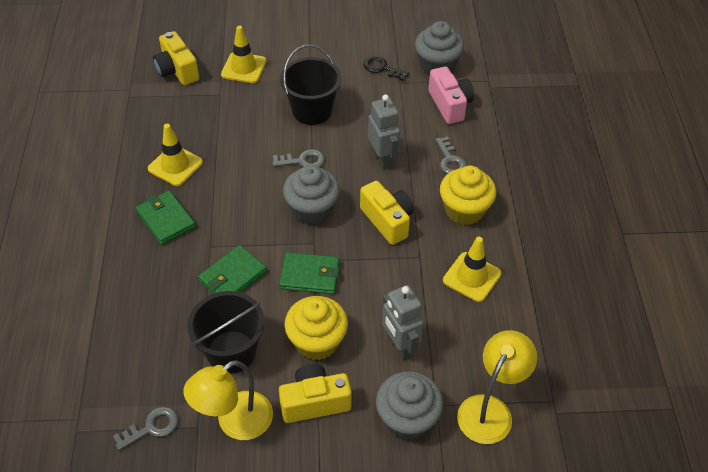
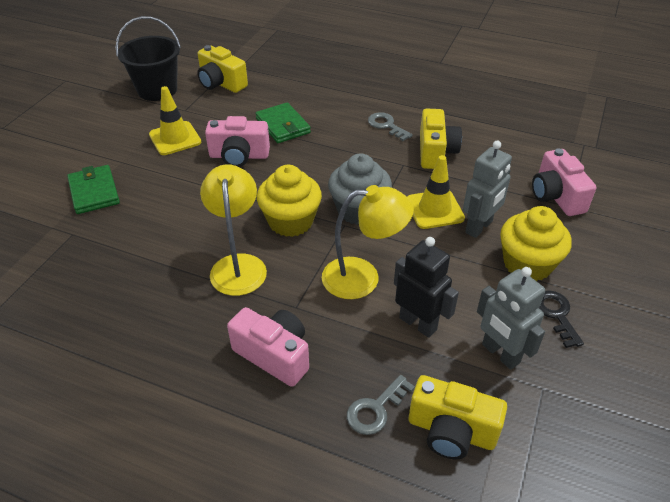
black bucket: [187,291,265,374] [280,45,342,125] = 2 -> [116,16,181,101] = 1
black robot: none = 0 -> [394,237,459,338] = 1
green wallet: [136,191,196,245] [198,245,267,294] [279,252,340,294] = 3 -> [67,165,120,214] [256,102,311,143] = 2
grey cupcake: [283,165,340,225] [376,371,443,440] [415,21,464,74] = 3 -> [328,154,392,225] = 1
grey key: [113,407,178,450] [272,149,325,167] [435,136,466,174] = 3 -> [347,375,415,435] [368,112,413,141] = 2
pink camera: [428,67,474,124] = 1 -> [205,116,270,167] [227,307,309,387] [532,148,596,216] = 3
yellow traffic cone: [148,124,203,186] [221,26,267,83] [443,237,502,302] = 3 -> [149,86,201,155] [407,155,465,229] = 2

